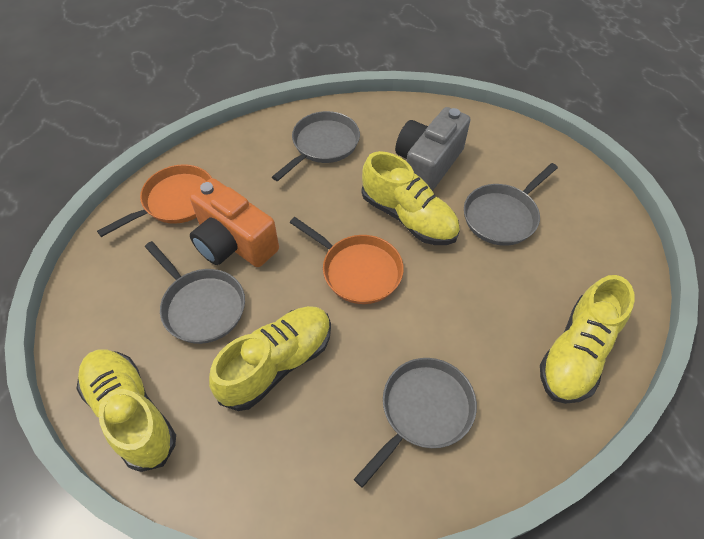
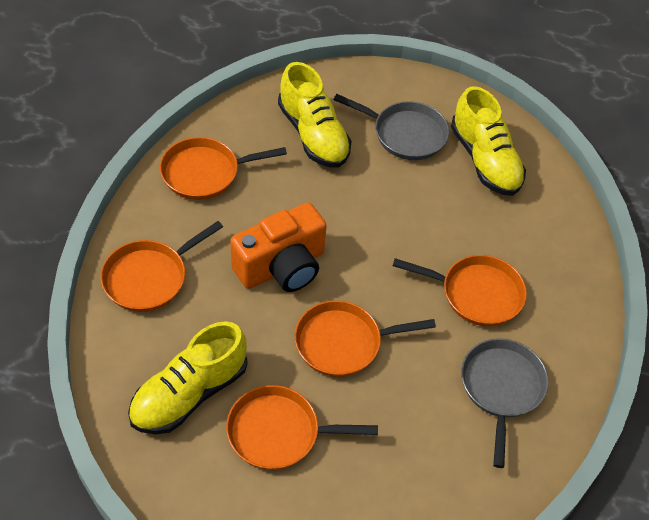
grey camera: [395,107,470,191] = 1 -> none = 0
grey pan: [145,241,245,344] [272,111,360,181] [354,358,477,488] [464,163,558,246] = 4 -> [333,94,449,160] [461,338,549,468] = 2
orange pan: [97,164,212,237] [290,217,404,304] = 2 -> [100,221,223,312] [160,137,287,200] [226,385,378,470] [294,300,436,377] [393,255,527,326] = 5
yellow shoe: [77,349,176,472] [209,306,331,411] [362,151,460,245] [540,275,635,404] = 4 -> [128,321,247,434] [278,62,352,168] [451,86,526,196] = 3

